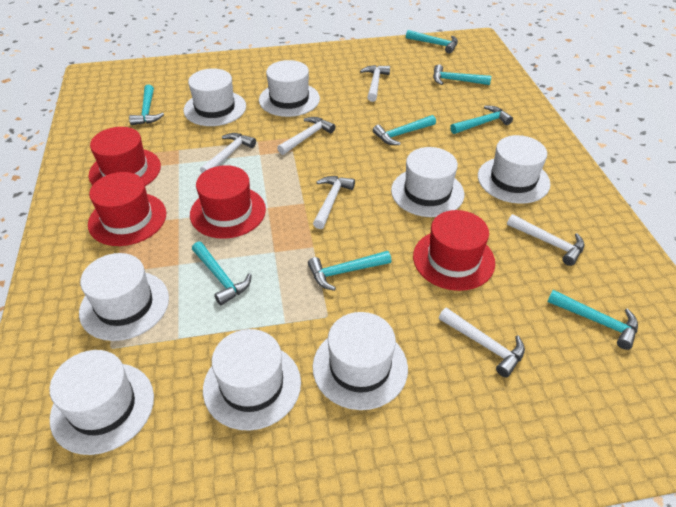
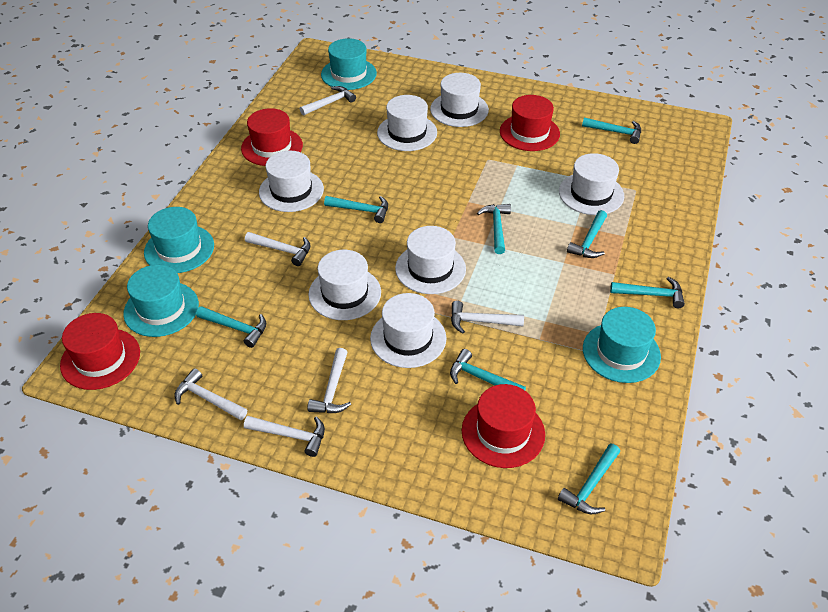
turquoise hat: none = 0 -> [123,265,199,337] [144,207,214,273] [321,38,377,90] [583,307,661,383] = 4
white hat: [49,350,154,455] [79,253,169,341] [183,68,246,126] [203,329,301,430] [259,60,320,117] [313,312,408,410] [391,147,464,217] [478,135,551,204] = 8 -> [259,151,324,212] [308,250,381,320] [370,293,446,368] [377,95,437,151] [395,226,466,294] [430,73,489,127] [559,153,624,215] = 7

